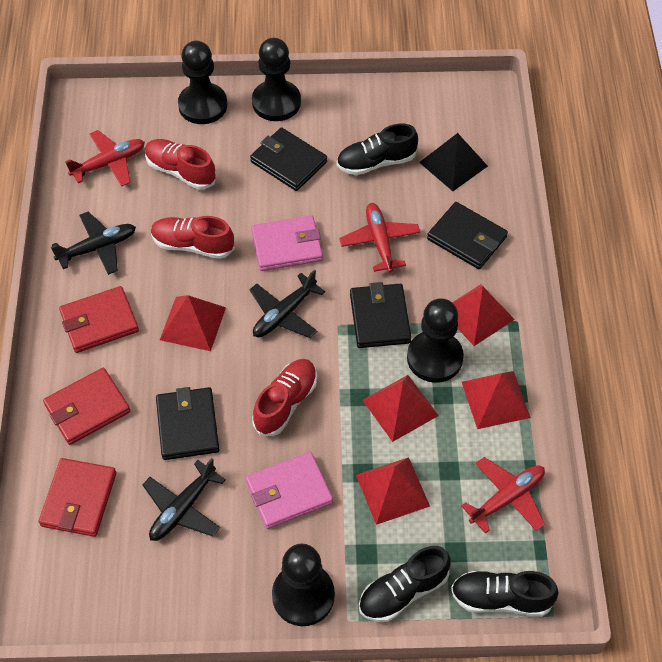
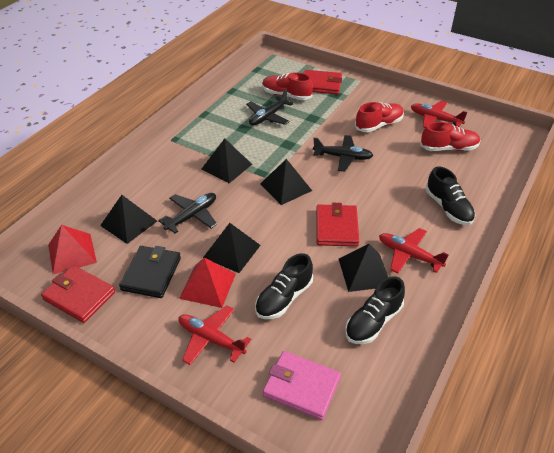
black pawn: [178,41,228,124] [252,38,301,121] [272,544,335,626] [407,298,464,383] = 4 -> none = 0
black pyramid: [419,133,488,191] = 1 -> [100,195,157,244] [202,138,252,183] [203,223,261,273] [260,159,312,205] [339,244,388,292] = 5
black wallet: [156,387,219,460] [250,127,327,191] [350,282,411,348] [427,202,508,269] = 4 -> [119,246,181,298] = 1
pink wallet: [246,452,333,529] [251,215,323,271] = 2 -> [263,351,341,420] = 1
red pyramid: [160,295,226,351] [356,457,430,525] [362,375,439,442] [452,284,515,346] [462,371,531,429] = 5 -> [48,225,97,274] [179,258,236,308] = 2

